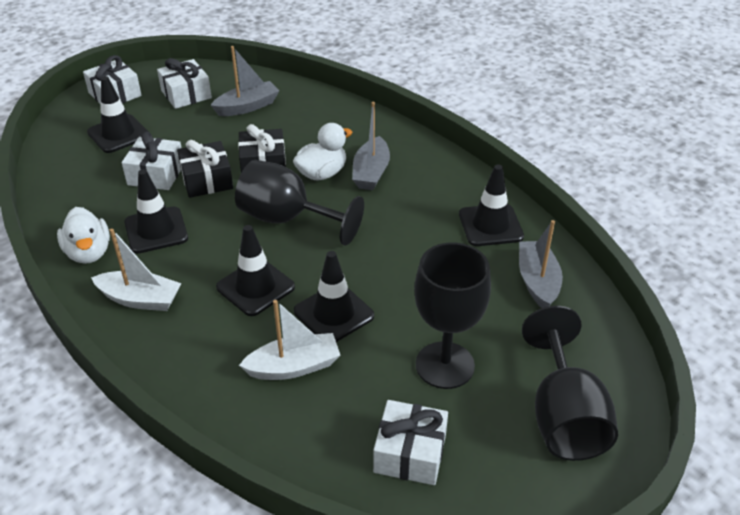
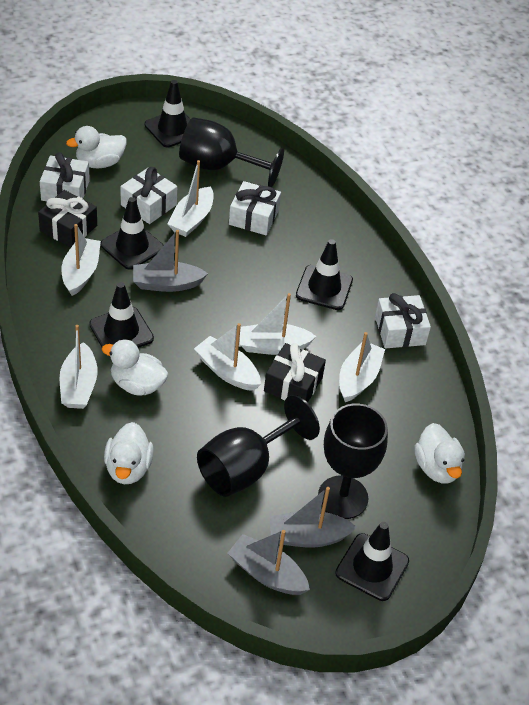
white boat: [91,228,181,311] [239,300,340,380] = 2 -> [60,325,98,409] [62,224,101,296] [168,160,214,237] [194,323,261,391] [240,293,316,355] [339,332,385,402] = 6
white duck: [57,207,110,264] [293,123,352,180] = 2 -> [66,126,127,168] [102,340,168,396] [104,422,154,484] [415,423,465,484] = 4

